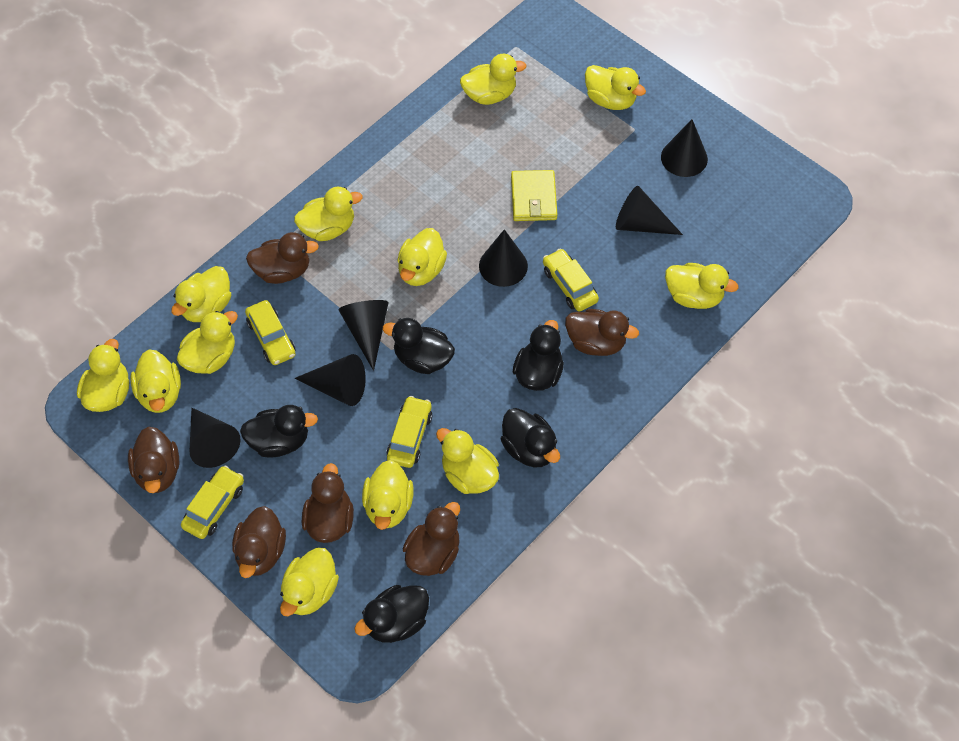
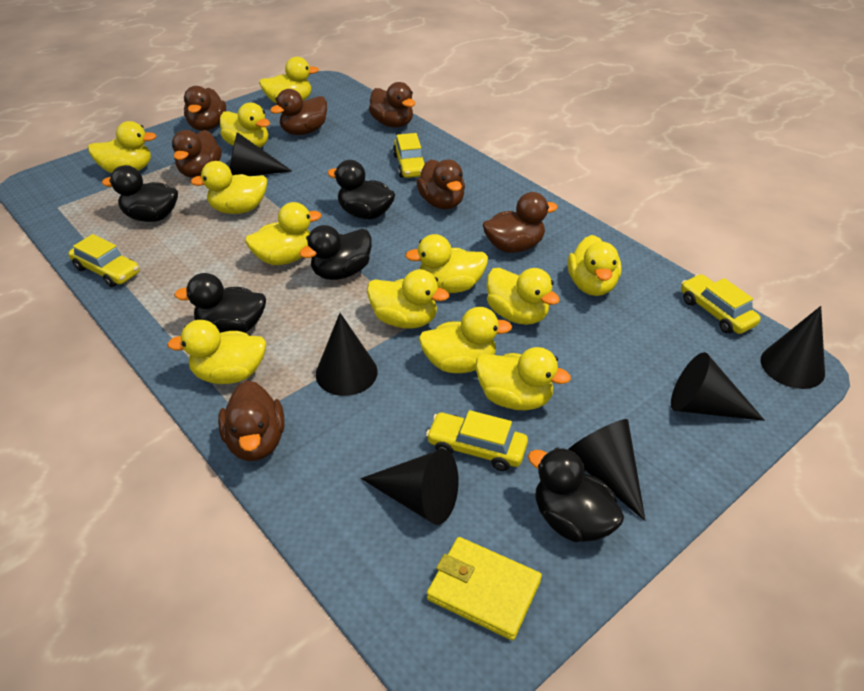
brown duck: [128,427,179,493] [232,506,286,578] [246,232,319,284] [302,463,354,543] [403,502,460,576] [565,309,639,356] = 6 -> [172,130,222,178] [184,86,226,131] [218,380,284,461] [270,89,327,135] [369,82,415,128] [416,159,465,209] [483,192,558,253] = 7

